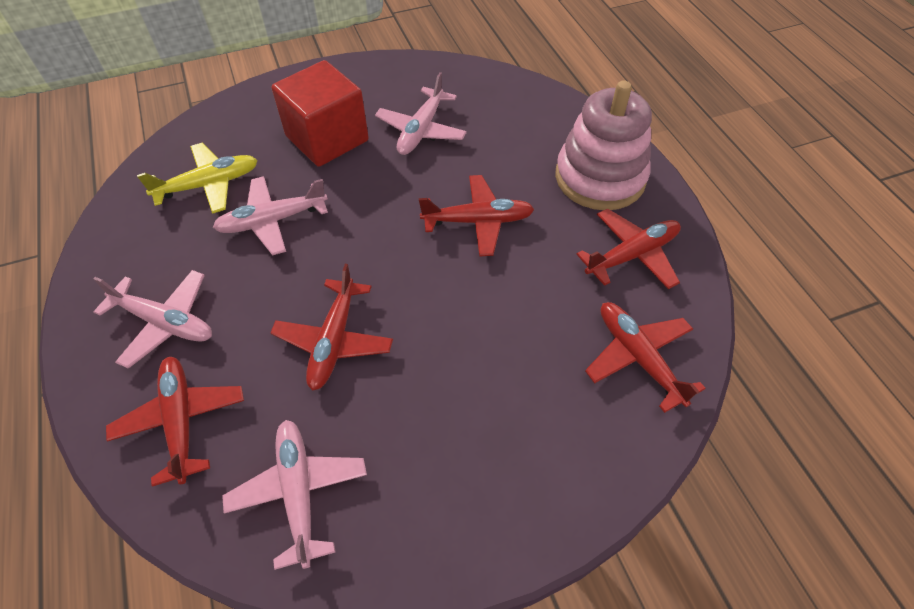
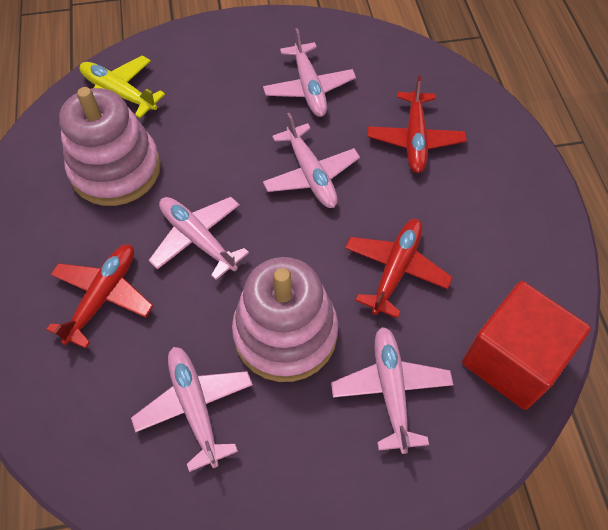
pink plane: [93,270,212,369] [213,176,328,256] [222,420,367,570] [375,72,467,155] = 4 -> [131,347,253,472] [149,197,249,280] [263,28,356,117] [263,113,360,208] [331,327,453,454] = 5
pink stacking toy: [555,81,652,210] = 1 -> [59,87,161,206] [232,257,338,382] = 2
red plane: [106,357,244,487] [271,264,393,391] [419,175,534,257] [576,209,681,289] [585,302,706,413] = 5 -> [46,244,153,349] [345,219,453,318] [368,76,467,173] = 3

